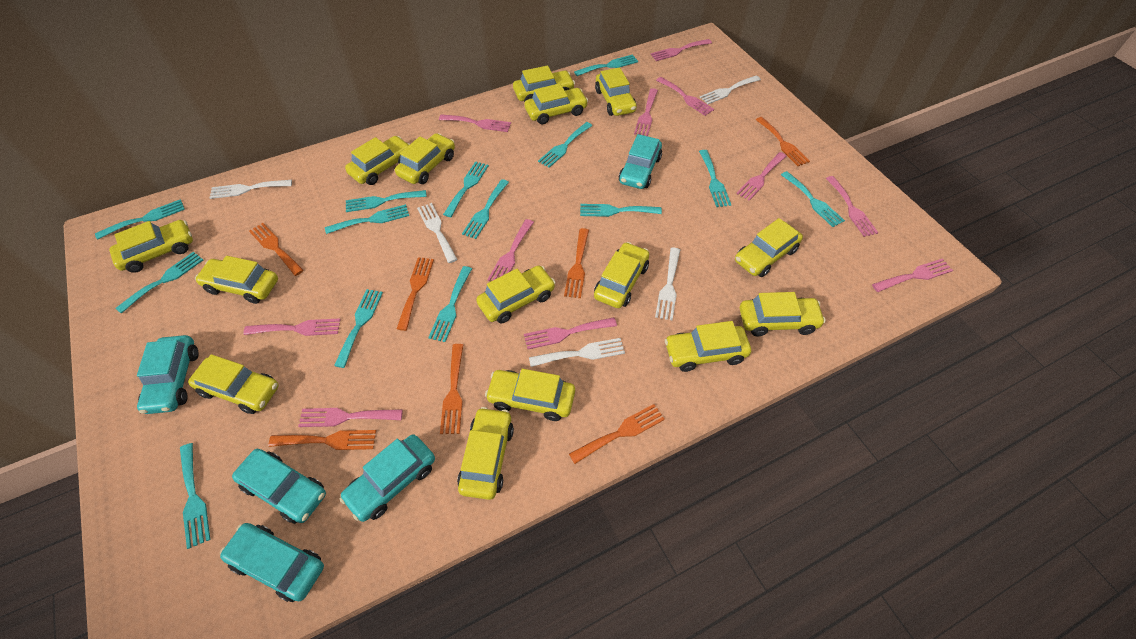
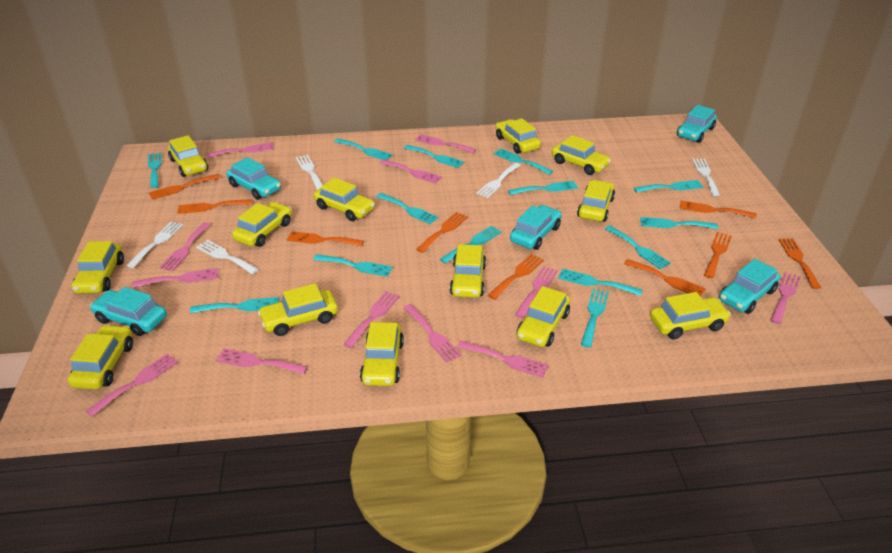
orange fork: [249,223,304,276] [268,430,376,450] [397,257,434,331] [440,344,463,434] [564,228,589,298] [569,404,665,464] [756,117,810,166] = 7 -> [149,174,221,200] [177,200,252,214] [287,231,364,246] [416,212,468,253] [488,254,544,300] [624,259,706,296] [679,200,756,218] [704,232,732,278] [778,238,821,289] = 9
pink fork: [243,318,341,336] [298,408,403,427] [439,114,511,132] [487,219,534,281] [524,317,617,350] [634,88,658,136] [650,39,712,61] [656,77,714,116] [736,152,787,201] [826,176,879,237] [872,258,953,292] = 11 -> [86,354,178,417] [132,268,218,288] [159,222,211,271] [207,142,274,158] [215,348,308,374] [343,291,400,348] [379,160,442,184] [403,304,462,363] [415,134,476,153] [457,340,549,378] [515,266,558,318] [770,272,801,324] = 12
yellow car: [109,220,193,273] [188,354,279,414] [195,256,278,304] [345,136,410,185] [395,133,455,184] [457,407,514,500] [476,266,556,323] [485,369,575,421] [513,65,575,102] [525,83,588,124] [594,242,649,308] [595,67,637,116] [665,321,751,372] [735,218,803,277] [740,292,826,336] = 15 -> [68,325,133,389] [72,241,124,293] [168,135,208,177] [232,202,291,247] [258,283,338,336] [314,178,375,221] [360,322,404,386] [450,244,486,298] [495,118,541,154] [517,286,570,347] [552,135,611,175] [577,180,615,222] [650,292,731,339] = 13

